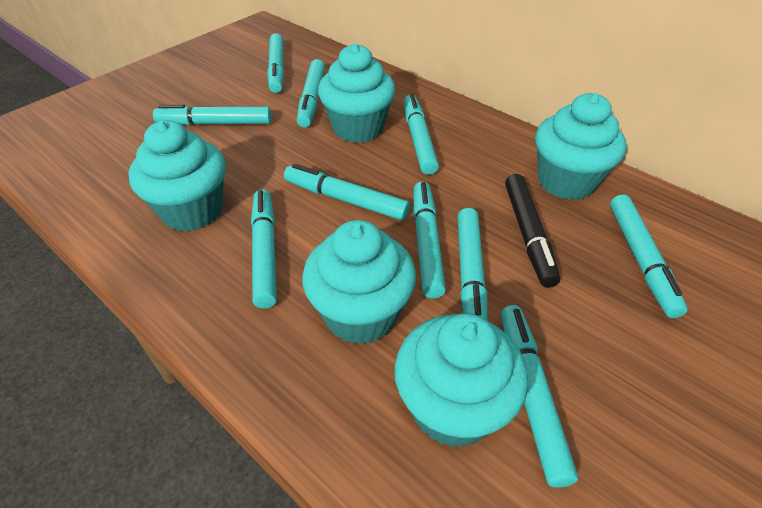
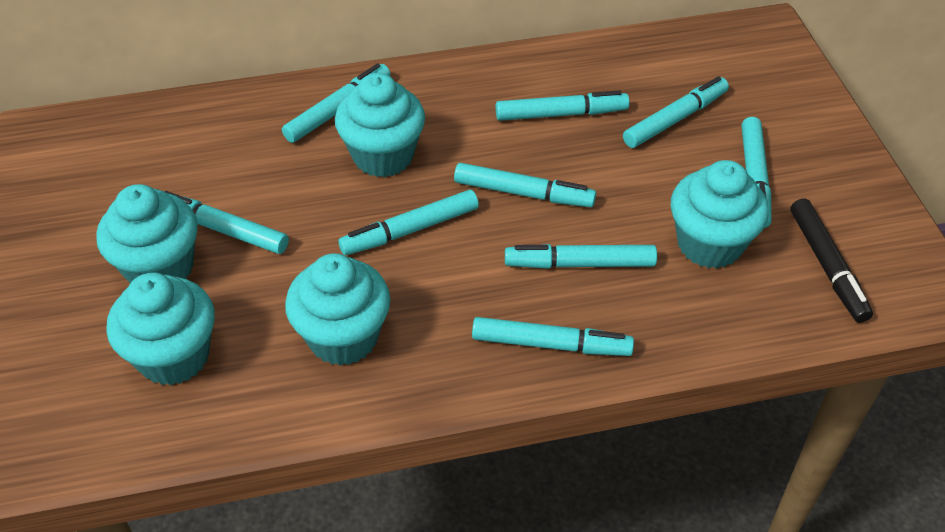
turquoise marker: [153,104,272,125] [251,190,277,309] [267,33,284,93] [284,164,410,220] [297,59,325,128] [404,93,439,175] [413,182,446,299] [458,208,487,320] [501,305,578,488] [610,195,688,318] = 10 -> [164,191,289,254] [282,63,390,143] [338,190,479,255] [454,163,596,207] [472,317,634,356] [496,90,630,121] [505,244,657,269] [623,76,729,148] [741,117,772,228] = 9

